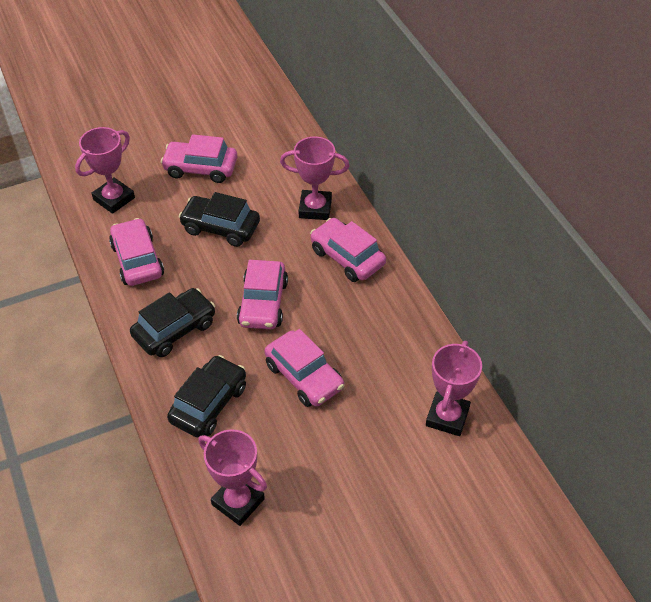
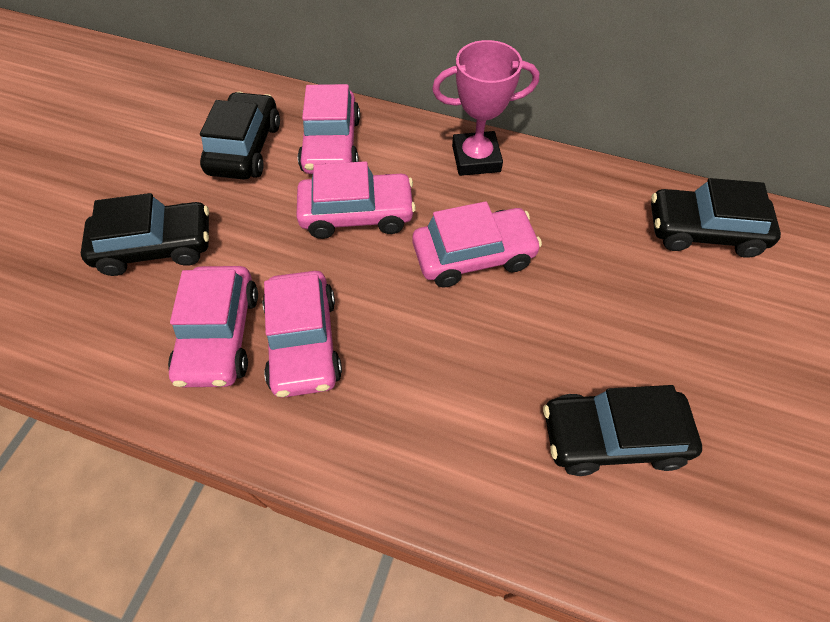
black car: [130,288,215,357] [167,355,246,437] [179,192,260,247] = 3 -> [81,193,209,276] [200,92,280,180] [543,385,702,476] [651,178,781,258] = 4
pink trophy: [75,127,135,214] [198,429,267,526] [280,136,350,220] [426,341,482,436] = 4 -> [432,40,539,176] = 1

